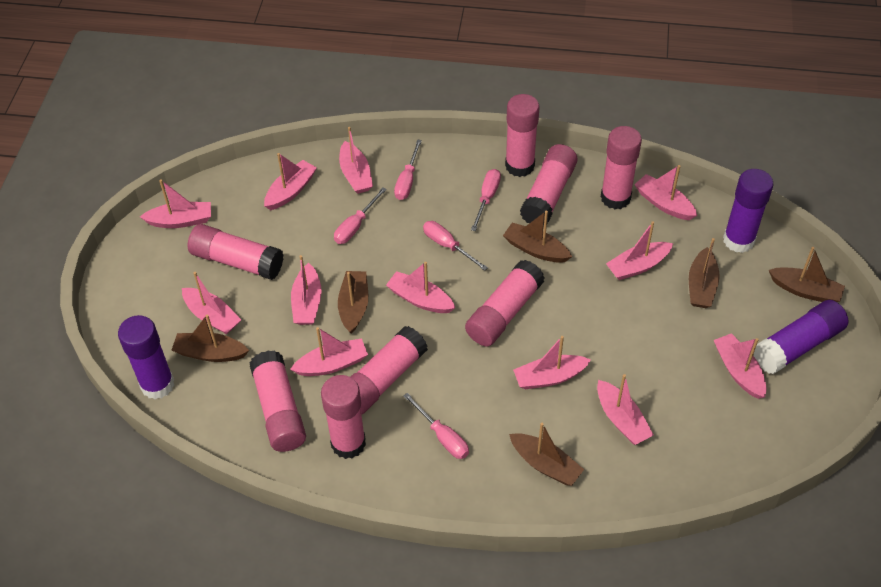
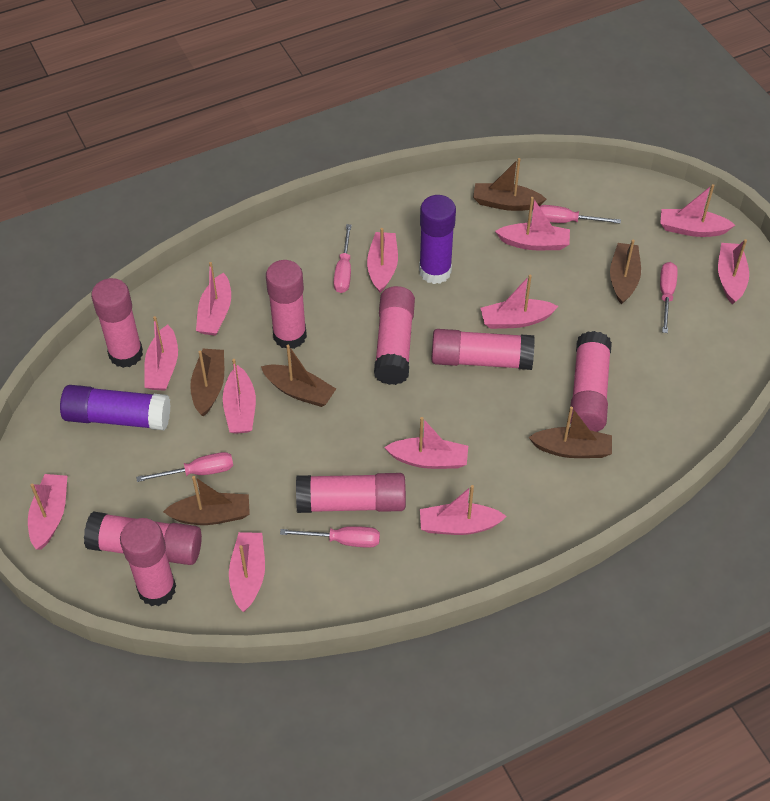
purple glue stick: [118,315,174,399] [723,169,774,253] [754,300,849,374] = 3 -> [60,385,171,430] [419,195,456,284] = 2

